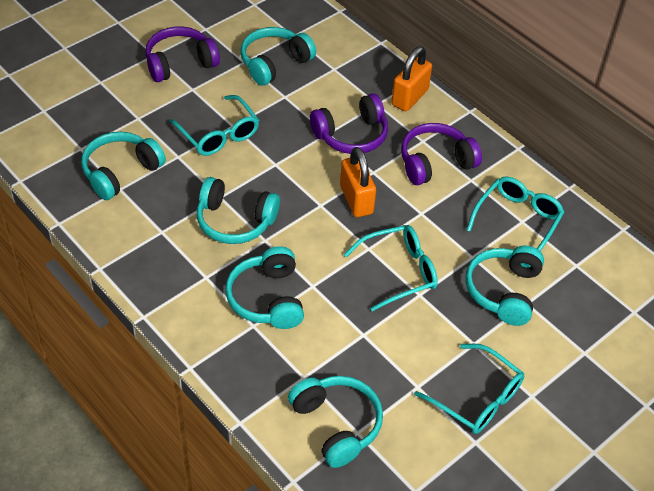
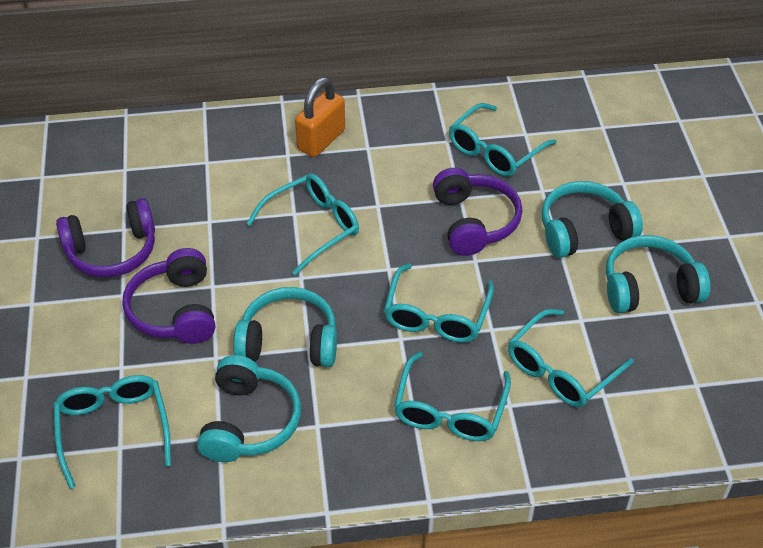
orange padlock: [340,147,376,217] [391,46,432,111] = 2 -> [295,77,345,157] = 1
turquoise glasses: [169,95,259,156] [344,225,438,311] [414,344,524,434] [467,176,564,251] = 4 -> [53,375,171,489] [246,174,359,275] [384,264,494,343] [394,352,511,441] [449,103,556,177] [508,309,634,407] = 6
turquoise headphones: [81,132,166,200] [197,177,280,244] [225,246,304,329] [241,27,316,86] [288,376,383,468] [465,246,544,326] = 6 -> [197,355,301,462] [233,287,337,367] [542,181,643,258] [606,235,710,313] = 4

